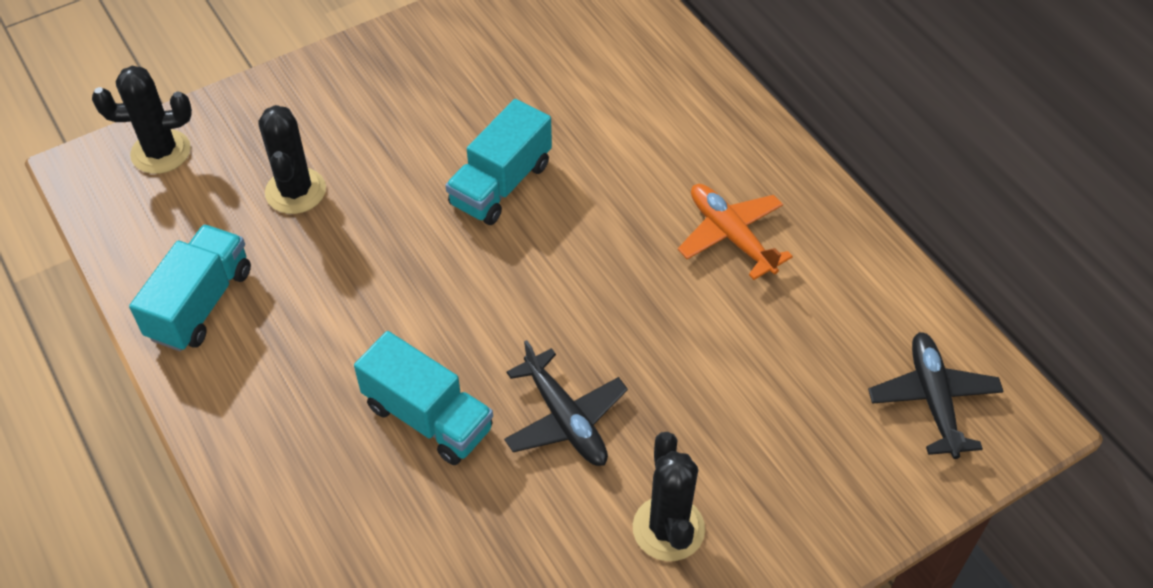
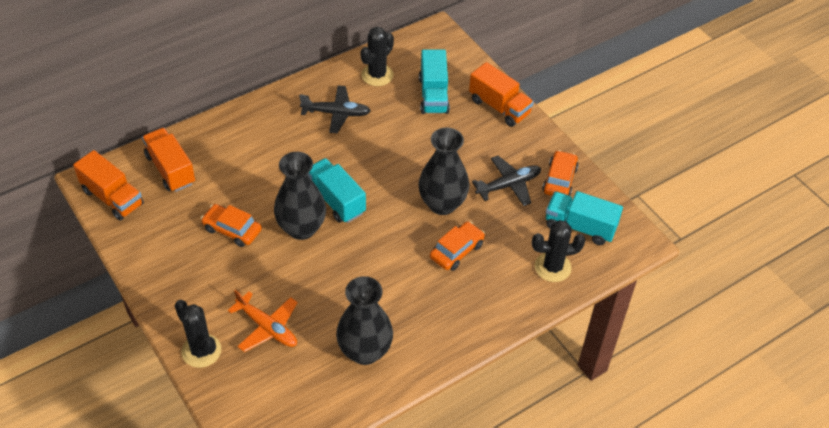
black vase: none = 0 -> [274,152,326,240] [336,276,393,365] [418,128,469,215] = 3
orange car: none = 0 -> [201,204,262,247] [430,221,485,271] [542,150,579,196] = 3
orange truck: none = 0 -> [73,150,144,221] [142,128,195,192] [469,62,534,127] = 3

